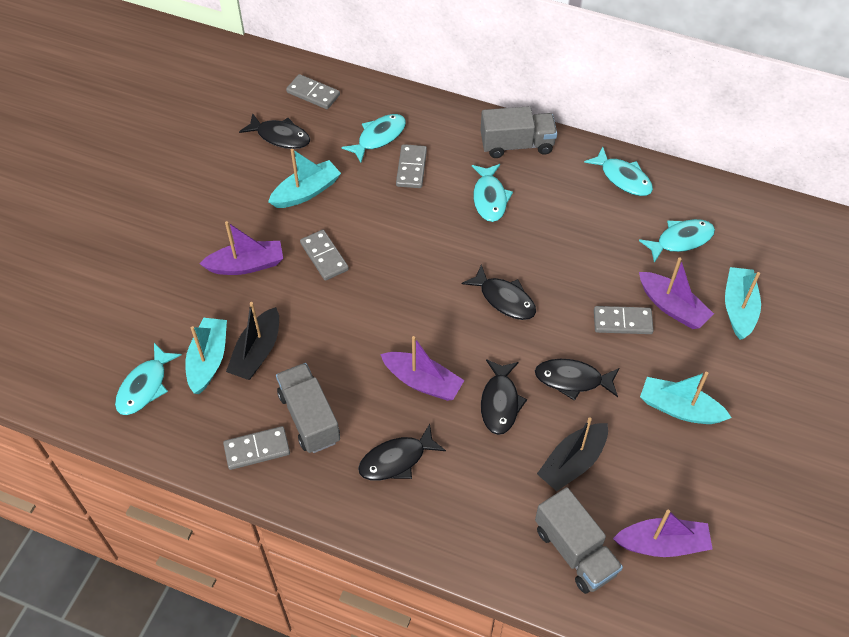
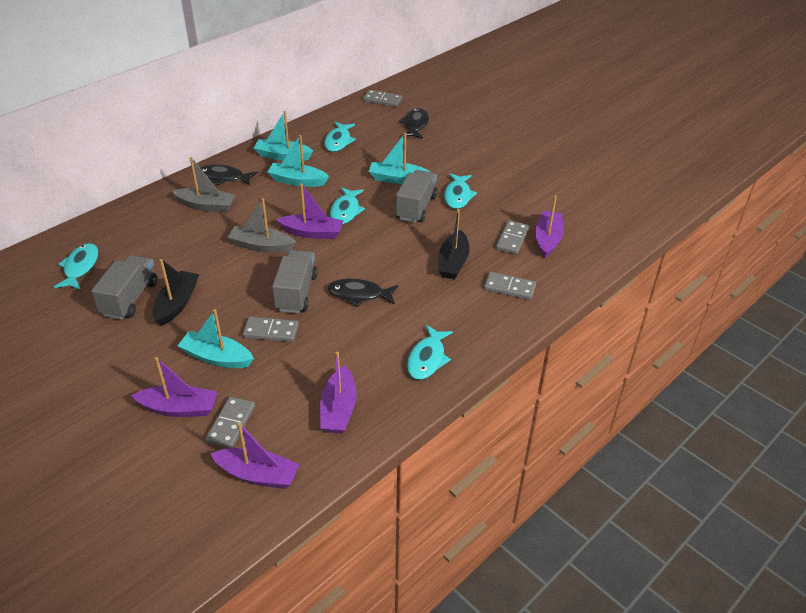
black fish: [239,113,310,149] [358,424,446,481] [462,265,536,320] [481,359,527,435] [535,359,619,401] = 5 -> [201,164,258,185] [328,278,398,306] [399,108,429,139] = 3
grey boat: none = 0 -> [172,157,236,213] [228,198,296,253] = 2
purple boat: [200,221,283,275] [380,336,465,401] [613,510,713,557] [639,257,714,329] = 4 -> [131,357,217,417] [211,422,300,489] [276,184,344,239] [320,351,357,433] [535,195,564,258] = 5

